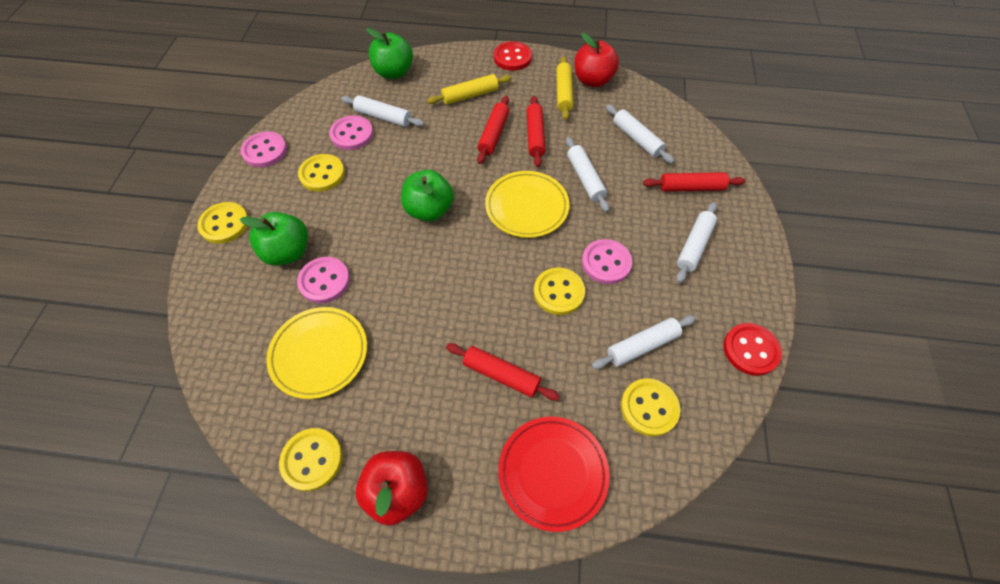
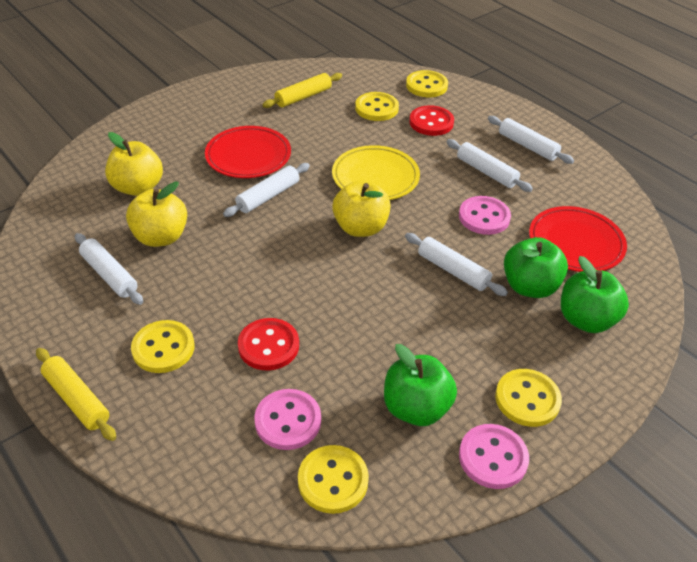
pink button: [241,131,287,167] [297,257,350,303] [329,115,373,150] [582,239,632,284] = 4 -> [254,389,321,450] [459,196,511,235] [459,424,529,489] = 3
red apple: [356,451,428,526] [574,33,619,87] = 2 -> none = 0
red plate: [498,417,610,532] = 1 -> [205,126,291,178] [529,206,627,272] = 2
red rolling pin: [446,343,560,401] [477,96,509,164] [527,96,546,167] [643,172,746,191] = 4 -> none = 0
yellow apple: none = 0 -> [105,132,163,196] [126,182,187,247] [332,180,391,237] = 3
yellow plate: [266,307,367,399] [485,171,569,238] = 2 -> [332,145,420,200] = 1

